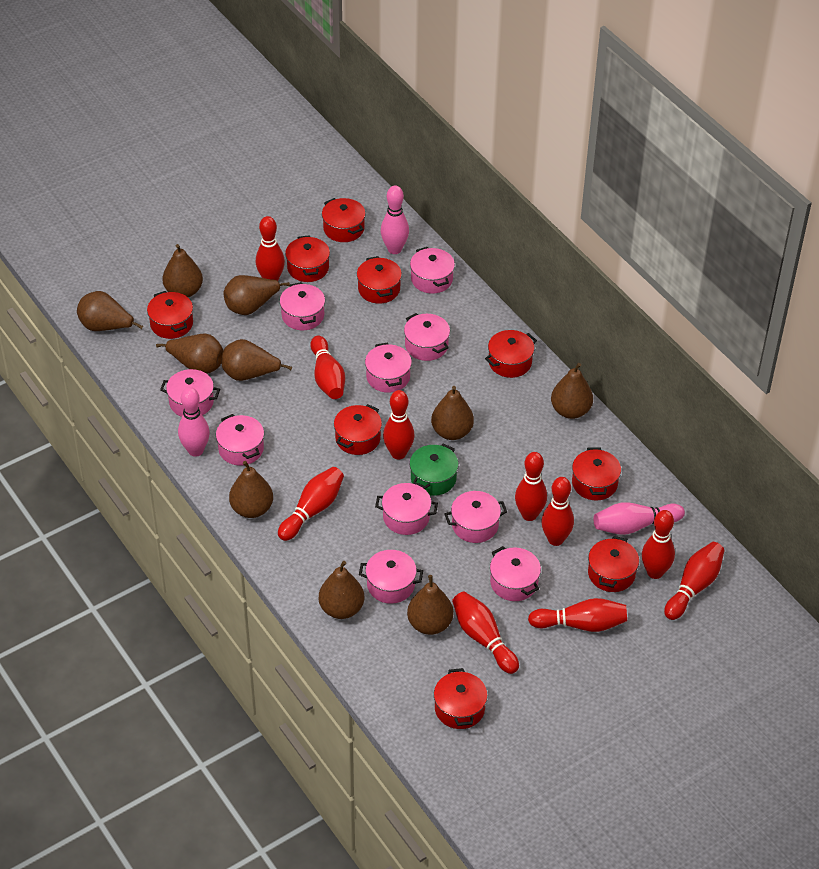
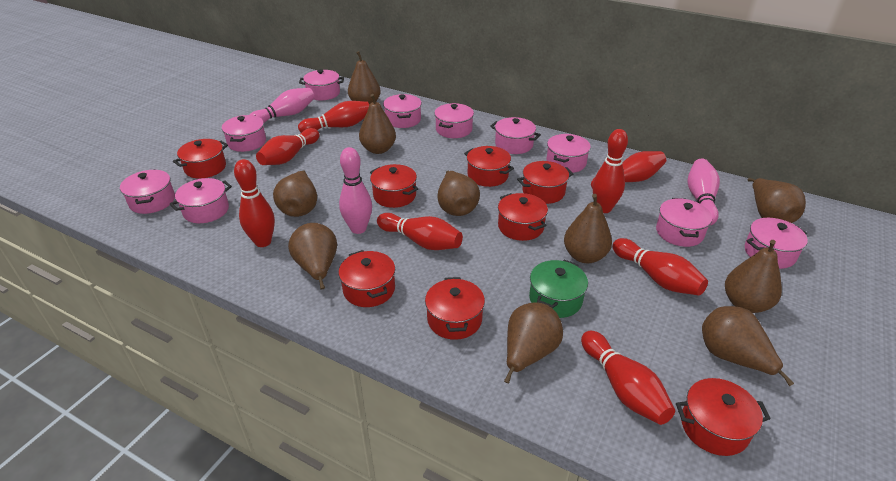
red bowling pin: [256,216,285,281] [278,467,344,541] [310,336,345,399] [383,390,414,459] [452,591,519,674] [515,452,547,521] [528,598,627,632] [541,477,574,546] [642,510,675,579] [664,542,725,620] = 10 -> [234,159,275,247] [256,128,319,165] [298,101,369,133] [377,213,463,250] [581,331,675,425] [591,151,666,189] [593,129,628,213] [612,238,708,296] = 8
red pot: [147,291,193,339] [285,235,330,282] [322,198,366,242] [334,404,382,455] [357,256,402,304] [434,668,487,729] [485,330,537,378] [572,447,621,501] [588,536,639,592] = 9 -> [173,139,228,178] [339,250,395,307] [370,164,419,208] [425,277,485,340] [464,146,514,187] [498,193,548,241] [517,161,573,204] [676,378,771,456] = 8

